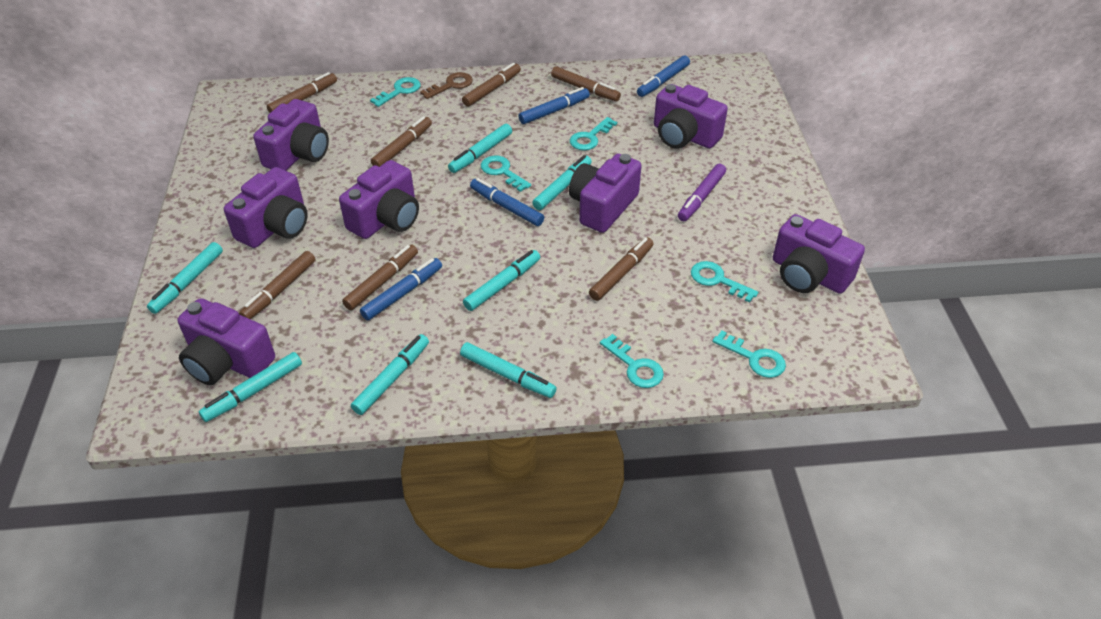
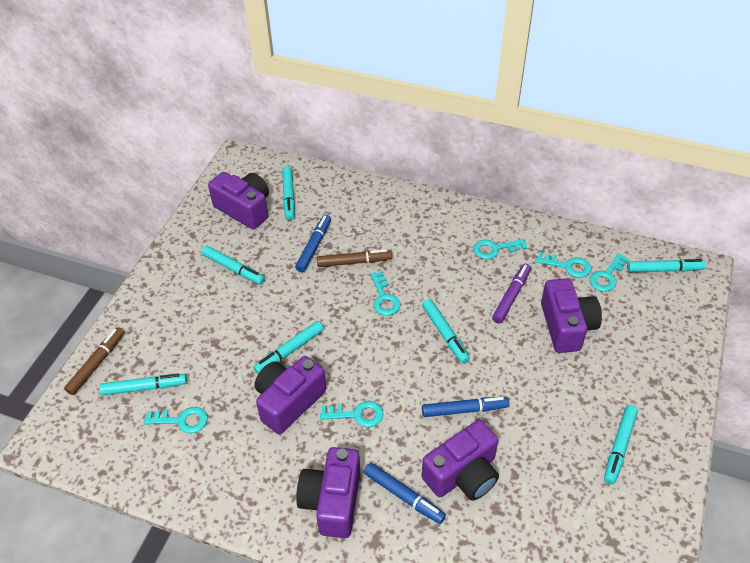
blue marker: [360,258,442,320] [470,178,544,226] [518,87,590,124] [637,55,690,97] = 4 -> [295,215,331,272] [364,463,446,524] [422,397,509,417] = 3
brown key: [420,72,473,99] = 1 -> none = 0
brown marker: [239,251,315,319] [267,72,337,113] [342,245,418,310] [371,116,432,167] [462,63,521,107] [551,66,621,101] [589,237,654,301] = 7 -> [64,327,124,395] [317,249,392,267] = 2
purple camera: [177,298,275,385] [224,167,308,248] [253,99,329,171] [339,160,419,239] [569,154,641,233] [654,84,728,149] [773,214,865,294] = 7 -> [208,172,269,229] [254,356,326,434] [296,447,360,538] [422,420,499,501] [541,278,602,353] = 5

